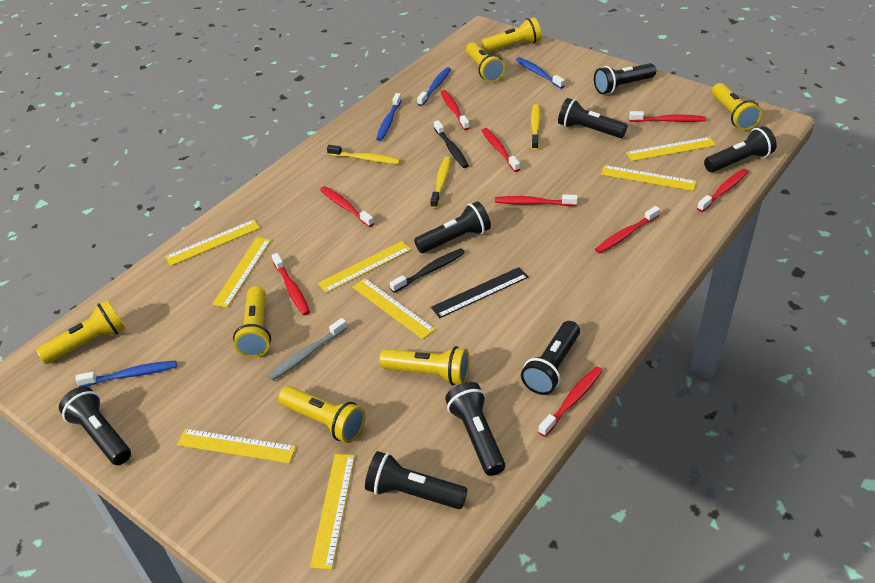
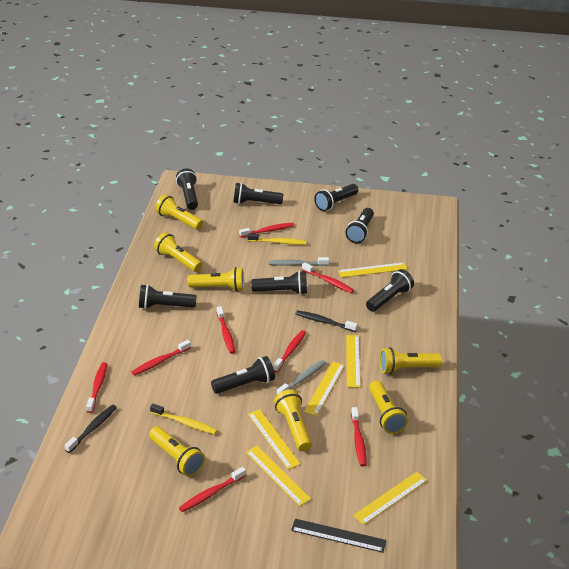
blue toothbrush: [75,361,177,387] [376,93,402,141] [417,67,451,106] [516,57,565,89] = 4 -> none = 0
grey toothbrush: [268,318,347,381] = 1 -> [269,257,329,266] [277,360,326,395] = 2
red toothbrush: [272,253,310,315] [320,186,374,227] [441,90,470,130] [482,128,520,172] [495,194,578,206] [538,366,603,437] [595,206,660,254] [629,111,706,122] [697,169,748,212] = 9 -> [86,362,107,413] [132,340,191,376] [179,467,246,512] [217,306,235,354] [239,223,294,237] [273,330,306,372] [302,262,354,293] [351,407,367,467] = 8
yellow ruler: [165,220,260,266] [177,429,296,463] [212,237,271,308] [310,454,355,570] [318,241,411,293] [352,278,436,339] [601,165,697,191] [626,137,716,161] = 8 -> [246,446,311,506] [248,409,301,469] [304,362,345,416] [338,262,408,278] [346,335,360,388] [353,472,427,525] = 6
yellow toothbrush: [327,145,400,164] [430,157,451,209] [531,104,541,150] = 3 -> [150,404,217,435] [248,233,306,245] = 2

